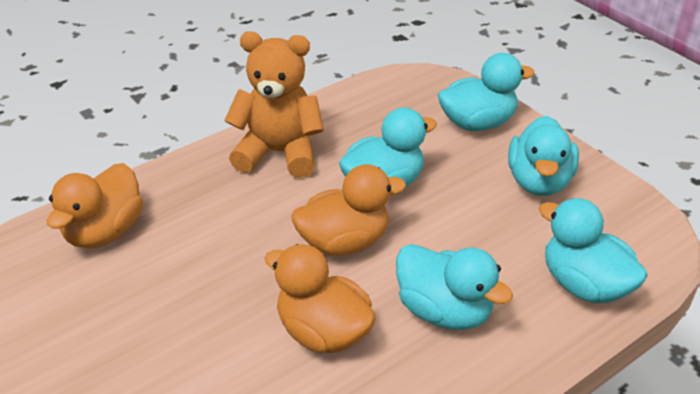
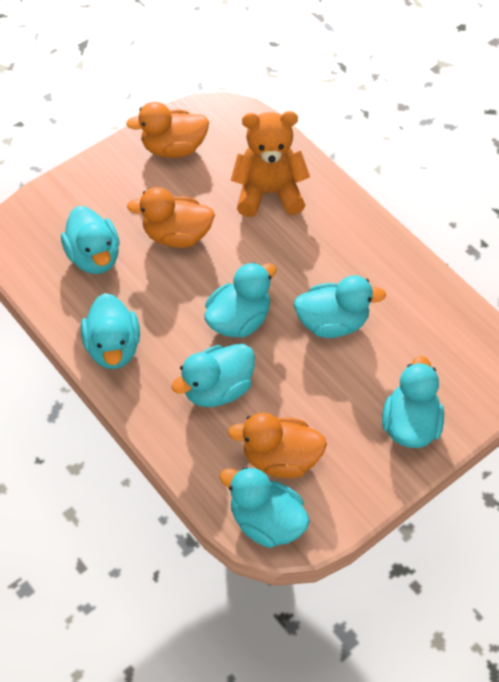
turquoise duck: [339,108,437,188] [396,244,513,330] [438,53,534,131] [508,116,579,196] [539,198,648,303] = 5 -> [61,206,120,274] [81,293,140,369] [172,344,255,407] [204,262,277,338] [220,467,310,548] [294,275,386,338] [382,356,444,448] = 7

